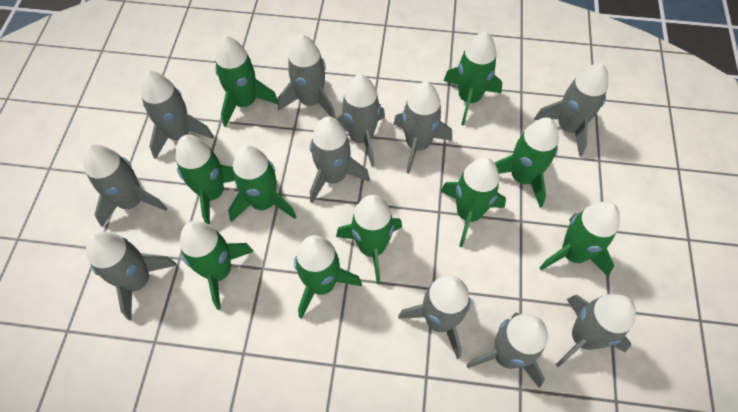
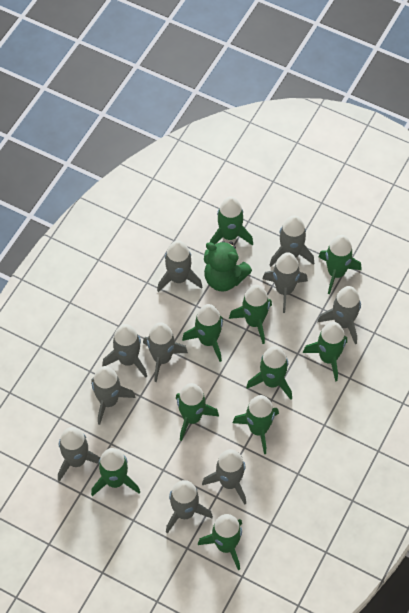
green teddy bear: none = 0 -> [204,241,252,291] = 1
grey rocket: [83,144,167,227] [86,232,177,320] [141,71,214,159] [278,34,335,118] [310,117,370,203] [335,74,385,167] [394,82,452,174] [398,276,471,359] [467,313,548,388] [534,63,608,157] [556,294,636,367] = 11 -> [58,427,101,482] [91,366,135,425] [102,324,147,378] [143,322,188,382] [157,240,202,292] [166,480,213,534] [202,449,246,505] [262,252,308,313] [269,215,314,267] [317,286,361,344] = 10

